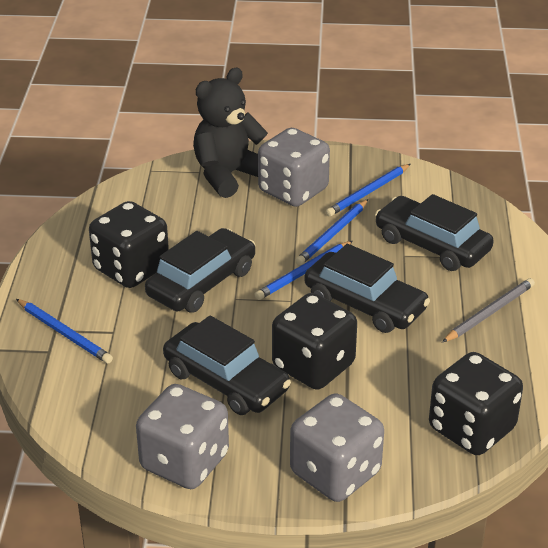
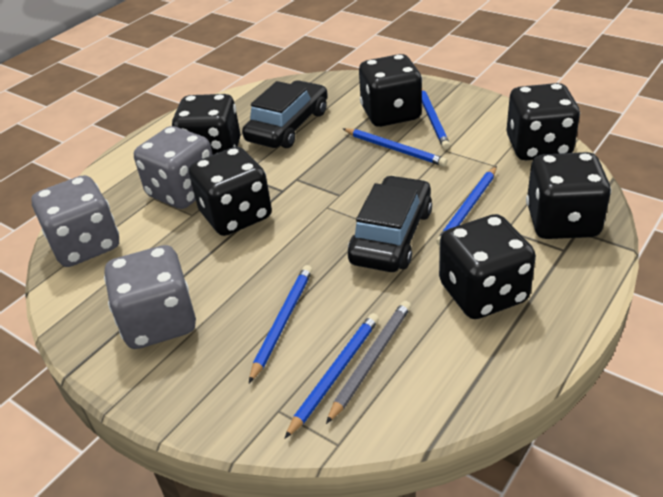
black car: [145,228,255,313] [163,315,291,415] [304,244,430,333] [375,194,494,271] = 4 -> [242,80,328,148] [348,175,432,272] = 2
black dice: [89,201,169,288] [272,293,357,390] [429,352,523,455] = 3 -> [172,94,241,155] [189,147,272,236] [359,54,422,127] [439,214,536,319] [506,83,580,160] [526,152,611,239] = 6
black teddy bear: [193,68,268,198] = 1 -> none = 0
blue pencil: [16,299,113,364] [254,241,353,300] [295,199,368,265] [326,164,410,216] = 4 -> [249,265,312,383] [285,313,379,439] [343,128,448,167] [422,89,450,150] [436,166,497,246] = 5

